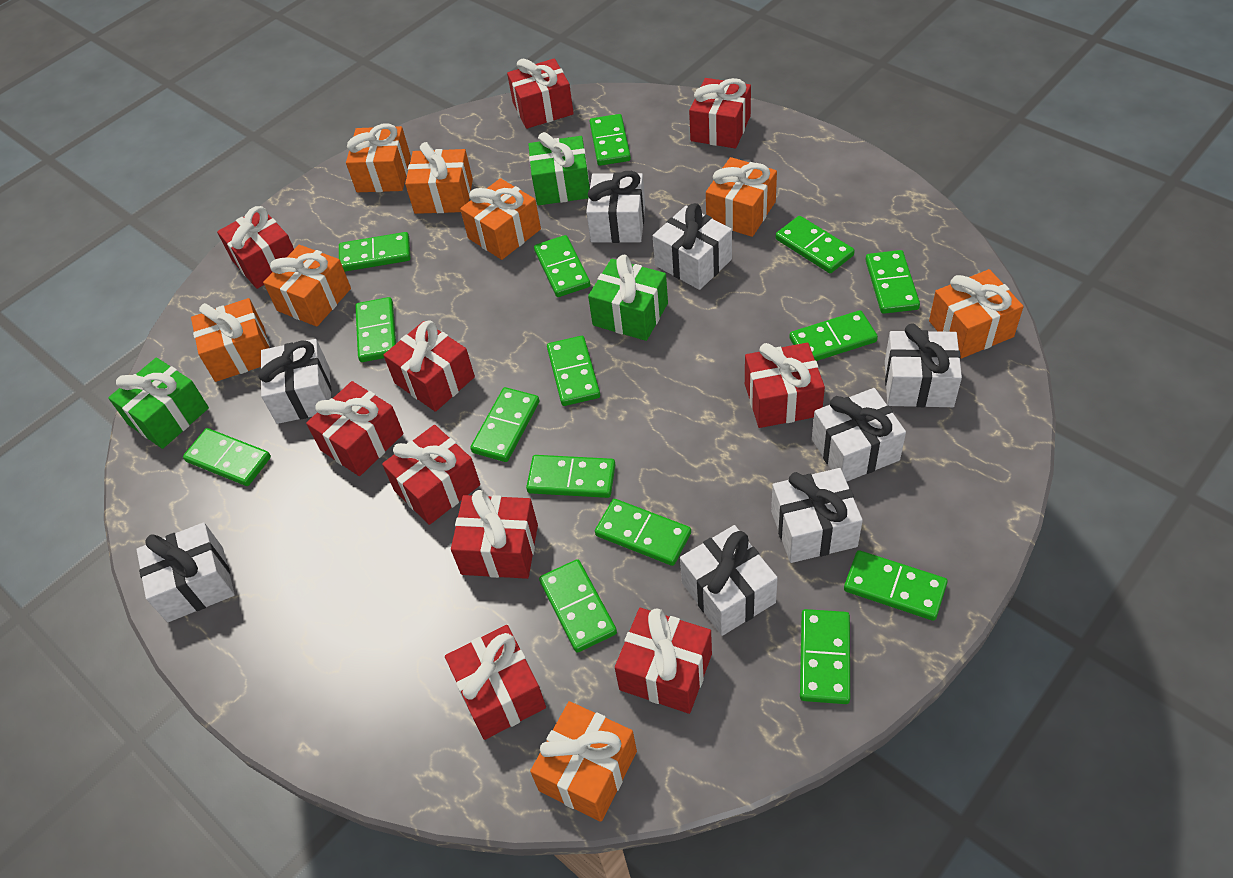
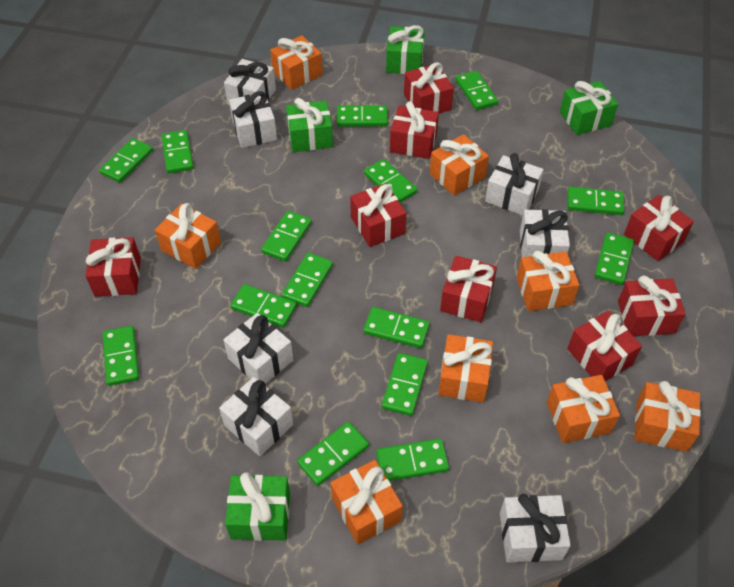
green gift: [108,357,209,449] [528,132,590,206] [588,255,668,341] = 3 -> [225,472,290,541] [286,98,333,152] [386,25,425,74] [560,81,618,135] = 4
red gift: [217,206,294,289] [306,381,403,476] [382,425,480,525] [383,320,475,412] [445,625,546,740] [451,490,538,579] [507,58,574,129] [615,608,712,714] [689,78,751,148] [745,343,825,428] = 10 -> [86,237,141,297] [350,183,406,247] [390,101,439,159] [404,62,454,113] [440,256,497,322] [567,311,642,381] [618,275,686,336] [624,195,694,261] = 8
white gift: [136,522,235,622] [258,339,331,424] [586,171,645,243] [653,203,732,290] [680,525,778,636] [771,468,863,563] [812,388,906,482] [885,324,962,407] = 8 -> [219,377,293,456] [223,313,293,384] [224,59,276,105] [229,91,277,148] [485,153,544,215] [500,494,571,562] [520,209,570,257] = 7

